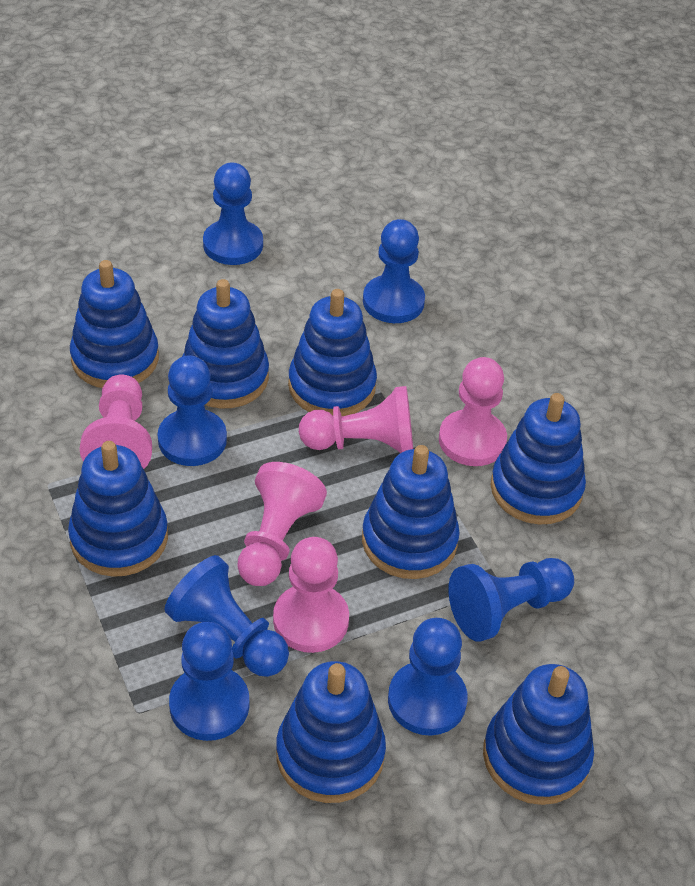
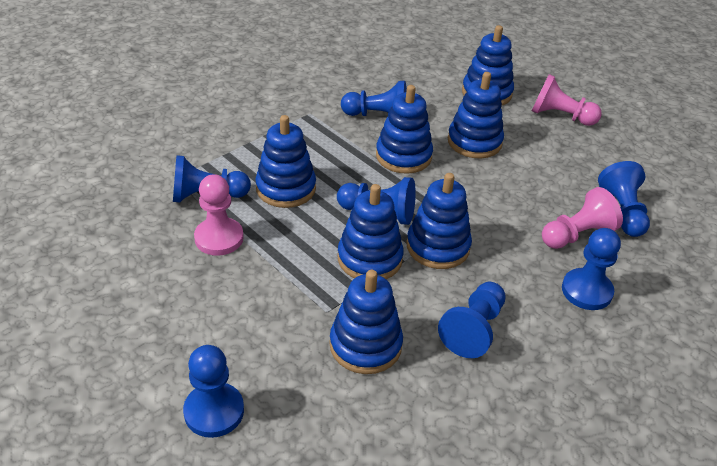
blue stacking toy: [68,441,168,577] [70,260,159,388] [182,279,269,409] [276,661,386,803] [288,289,377,416] [362,445,460,579] [483,664,594,805] [491,393,586,524] = 8 -> [255,115,316,208] [329,270,403,374] [338,184,404,279] [376,85,433,174] [406,173,472,269] [448,72,504,158] [462,25,514,105] = 7
pink pawn: [80,375,152,469] [237,462,327,586] [273,537,349,653] [299,386,413,453] [439,357,507,466] = 5 -> [194,174,244,256] [532,74,602,126] [542,187,623,249] = 3

